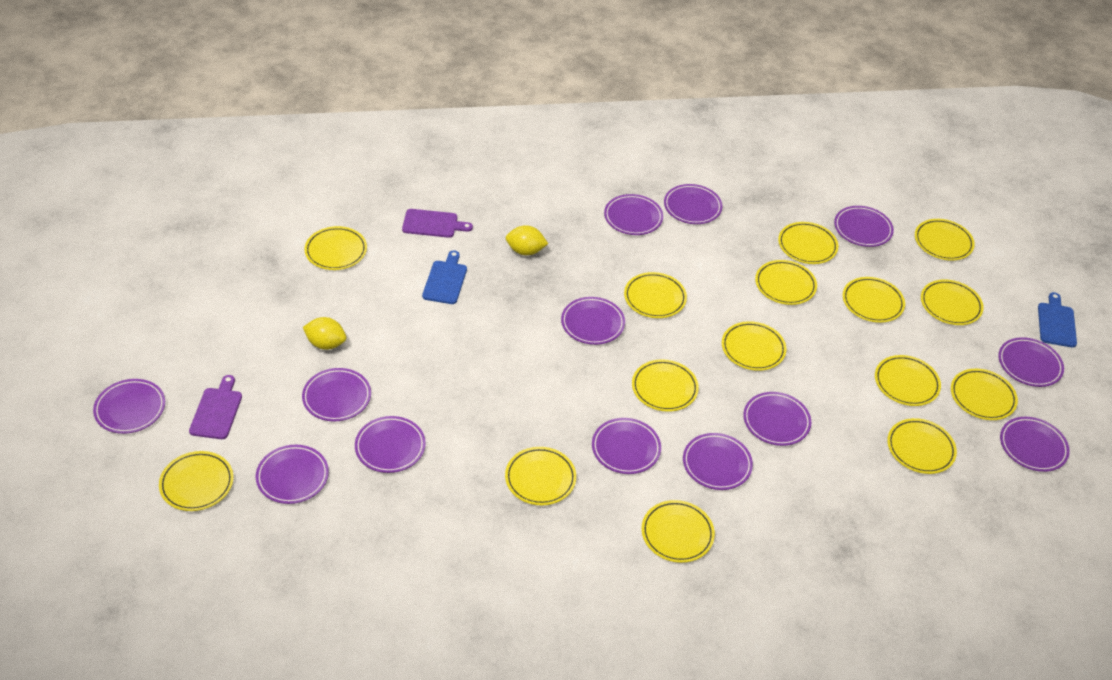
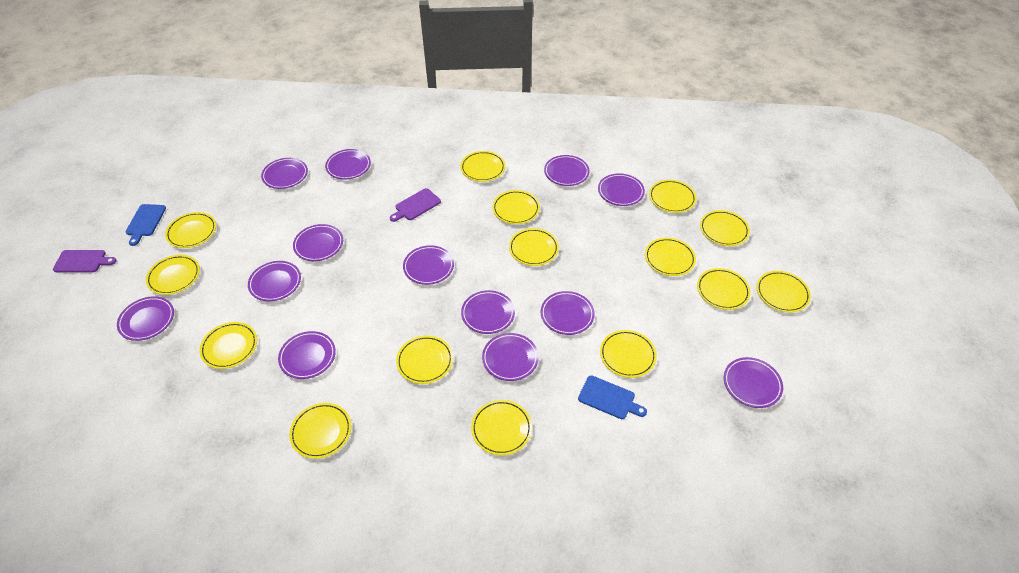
yellow lemon: [303,317,346,350] [506,225,548,255] = 2 -> none = 0

